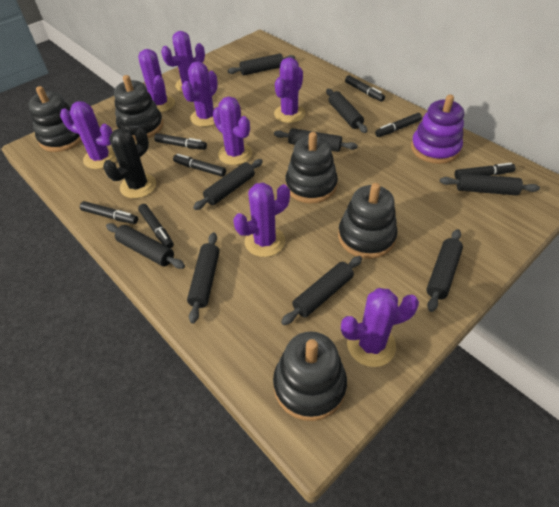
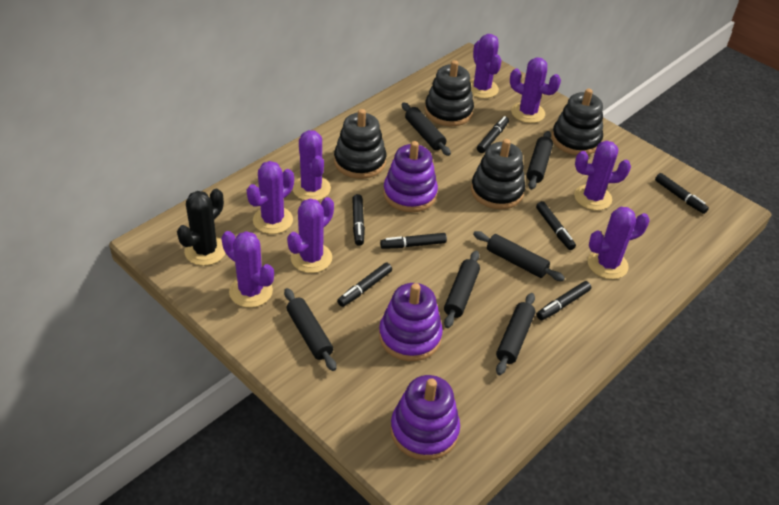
black rolling pin: [106,223,185,269] [187,232,220,323] [193,159,263,210] [228,54,295,75] [274,128,358,152] [281,256,362,325] [326,89,367,133] [426,229,463,312] [440,173,540,196] = 9 -> [284,288,336,371] [402,102,451,156] [444,251,480,328] [473,231,565,281] [496,293,535,375] [526,131,553,190] = 6
black stacking toy: [29,86,82,152] [114,75,163,140] [273,332,347,421] [285,132,338,204] [338,183,397,259] = 5 -> [334,109,386,179] [425,60,474,126] [471,139,525,209] [552,89,603,155] = 4
purple stacking toy: [411,95,464,164] = 1 -> [379,283,443,361] [383,141,438,212] [390,375,460,460] = 3

